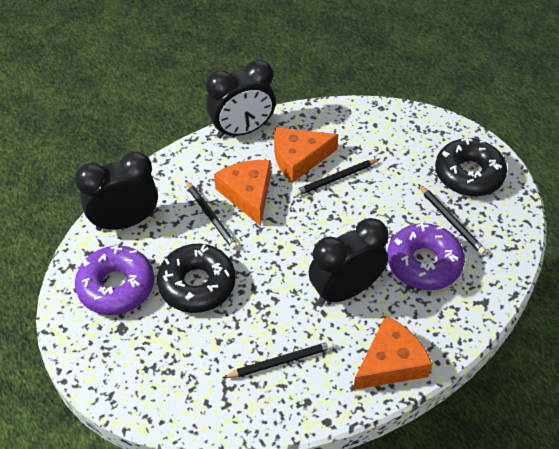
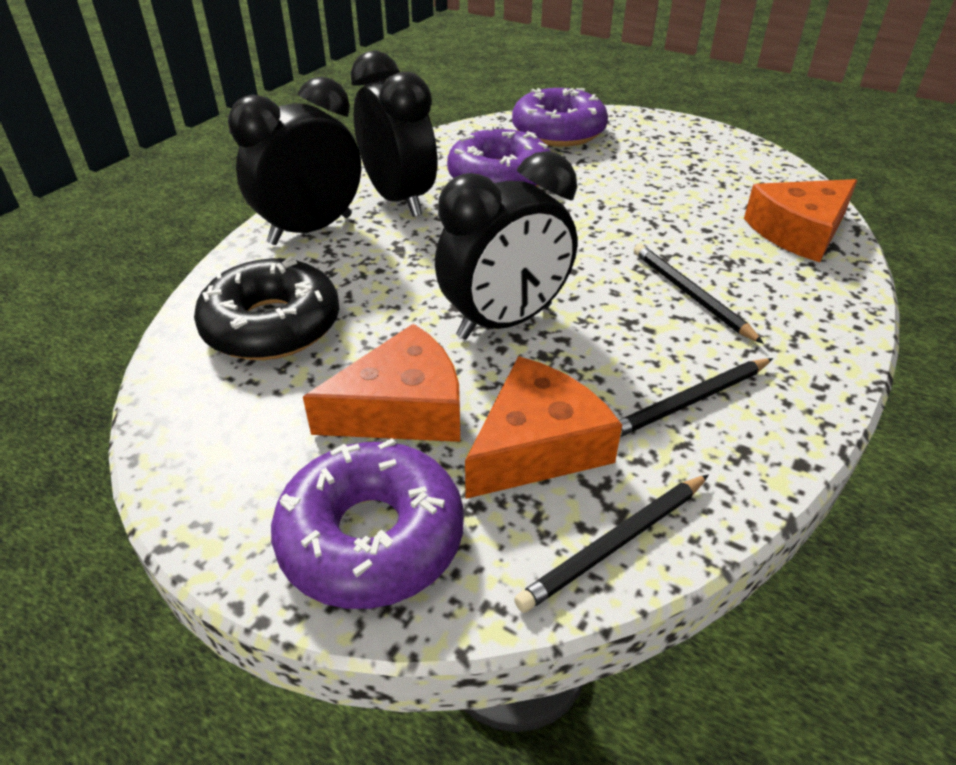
black donut: [157,244,236,313] [435,138,507,196] = 2 -> [194,256,339,360] = 1
black pencil: [185,180,238,250] [222,341,334,378] [294,159,380,196] [418,184,486,255] = 4 -> [514,475,709,613] [619,358,773,437] [634,244,764,344] = 3
purple donut: [75,246,154,315] [387,223,465,290] = 2 -> [271,438,464,609] [447,126,551,187] [512,88,608,147] = 3

